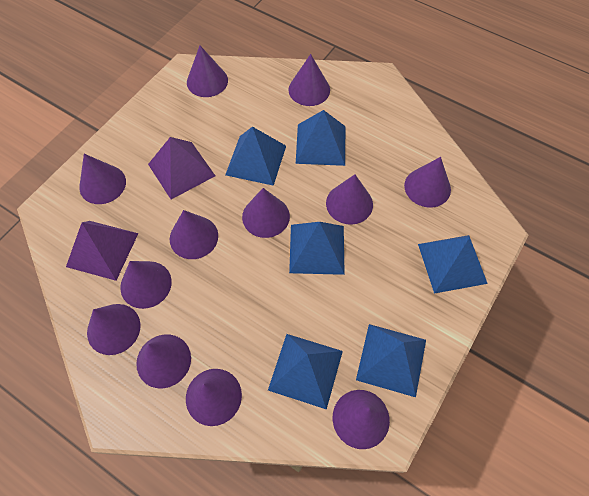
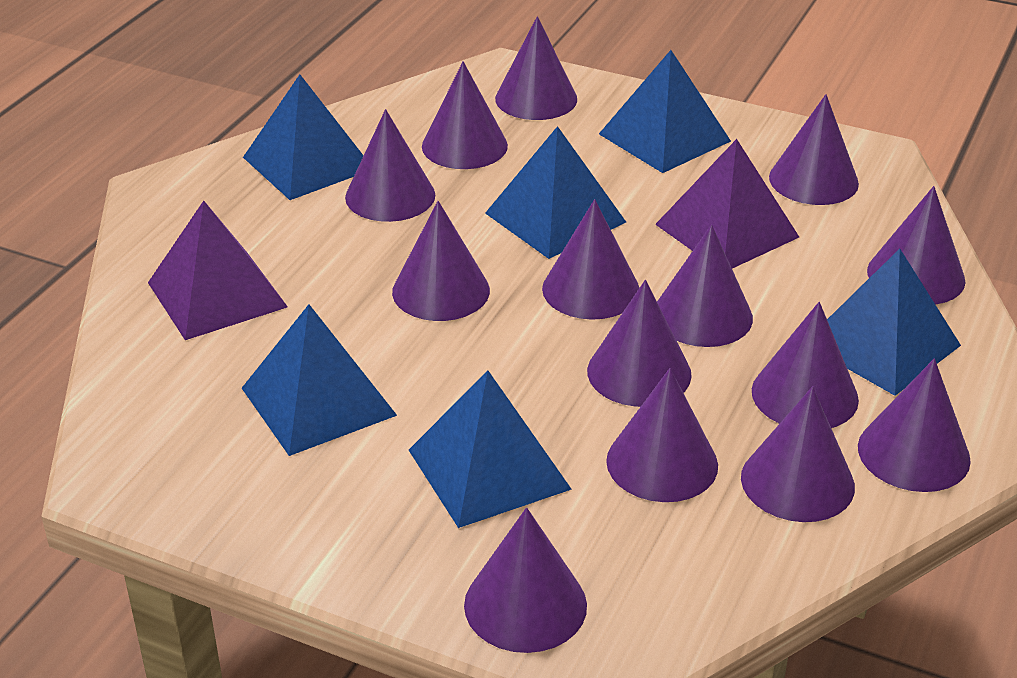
purple cone: [79,154,126,204] [87,304,141,355] [120,261,172,309] [136,334,191,388] [170,210,218,259] [186,369,242,426] [187,46,228,97] [242,188,290,238] [288,54,330,106] [326,174,373,225] [333,390,390,449] [404,157,451,207] = 12 -> [345,109,435,222] [392,201,490,321] [422,61,508,169] [464,508,587,653] [495,16,577,120] [542,199,639,320] [587,280,692,407] [606,368,718,502] [657,225,753,347] [741,386,855,522] [752,302,859,428] [769,94,859,205] [858,358,971,492] [867,186,966,305] = 14

